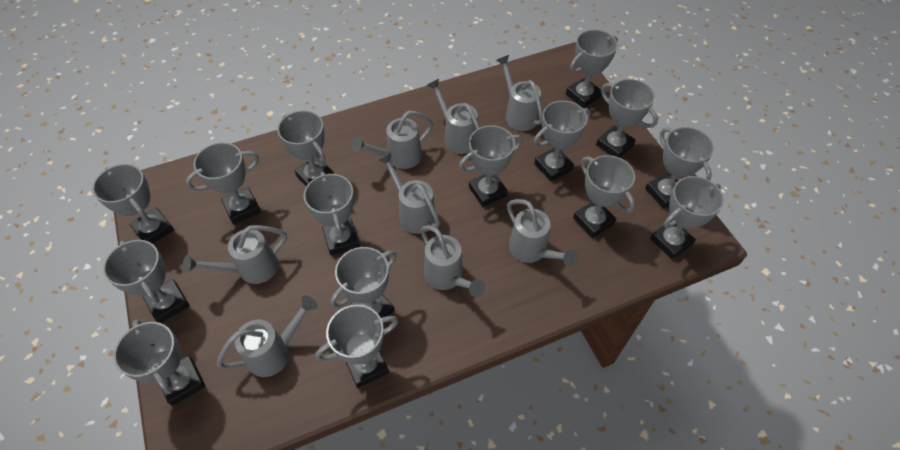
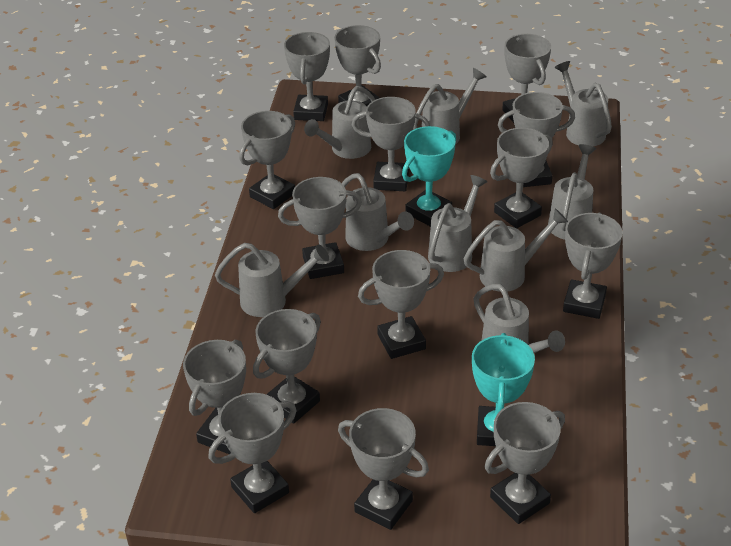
grey watering can: [183,225,287,284] [217,295,318,377] [352,111,433,169] [378,152,440,234] [420,225,485,297] [427,79,480,154] [496,55,543,131] [507,199,578,267] = 8 -> [215,243,329,317] [304,86,375,159] [342,173,414,251] [413,68,487,145] [428,175,488,272] [464,208,568,292] [473,284,565,353] [548,144,596,240] [555,61,612,146] = 9
turquoise trophy: none = 0 -> [402,126,456,227] [472,333,535,446] = 2

